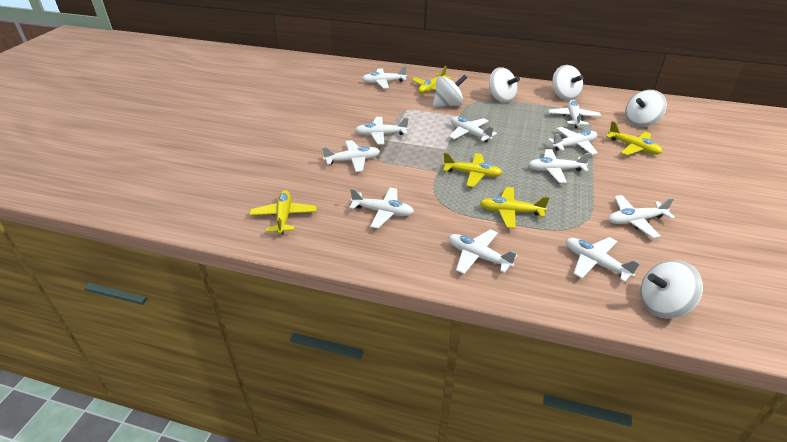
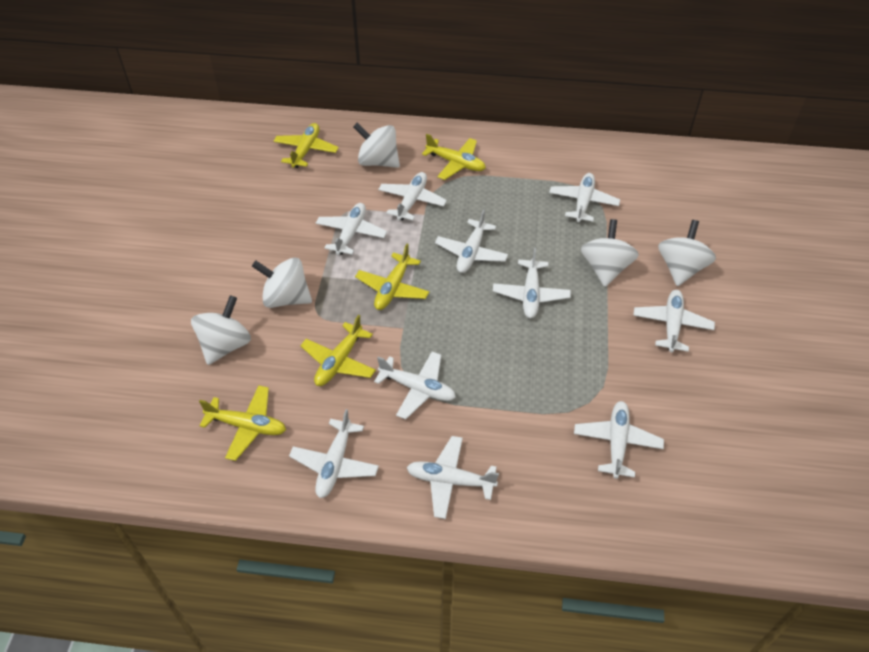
white plane: [322,140,380,172] [349,188,414,229] [355,117,409,145] [362,66,407,88] [448,229,517,274] [449,117,497,142] [528,149,591,183] [548,100,601,128] [548,127,598,155] [566,237,640,282] [609,195,675,238] = 11 -> [289,409,379,498] [316,203,387,255] [374,351,456,419] [378,172,447,220] [407,436,499,519] [435,209,508,273] [493,248,571,318] [549,173,620,222] [574,401,664,479] [633,290,715,352] = 10

